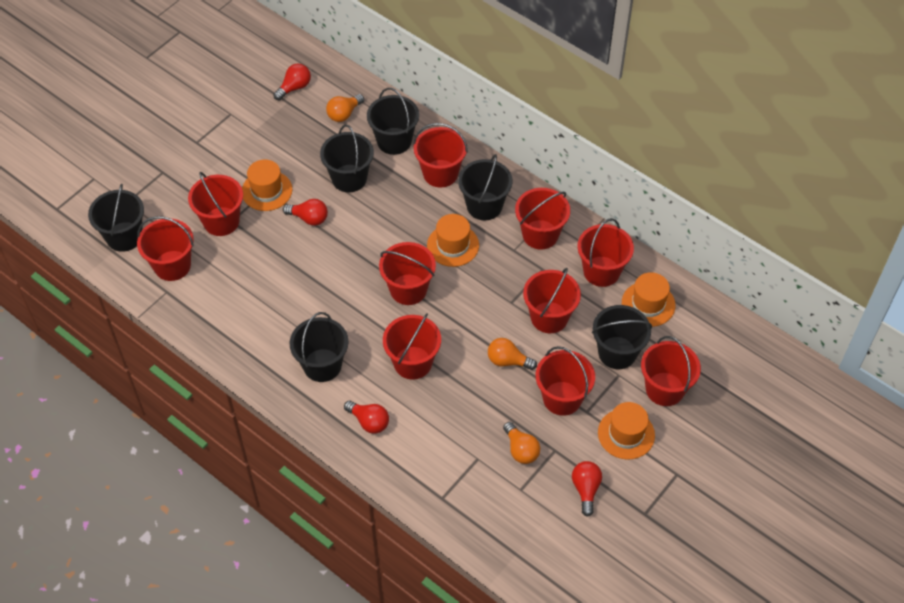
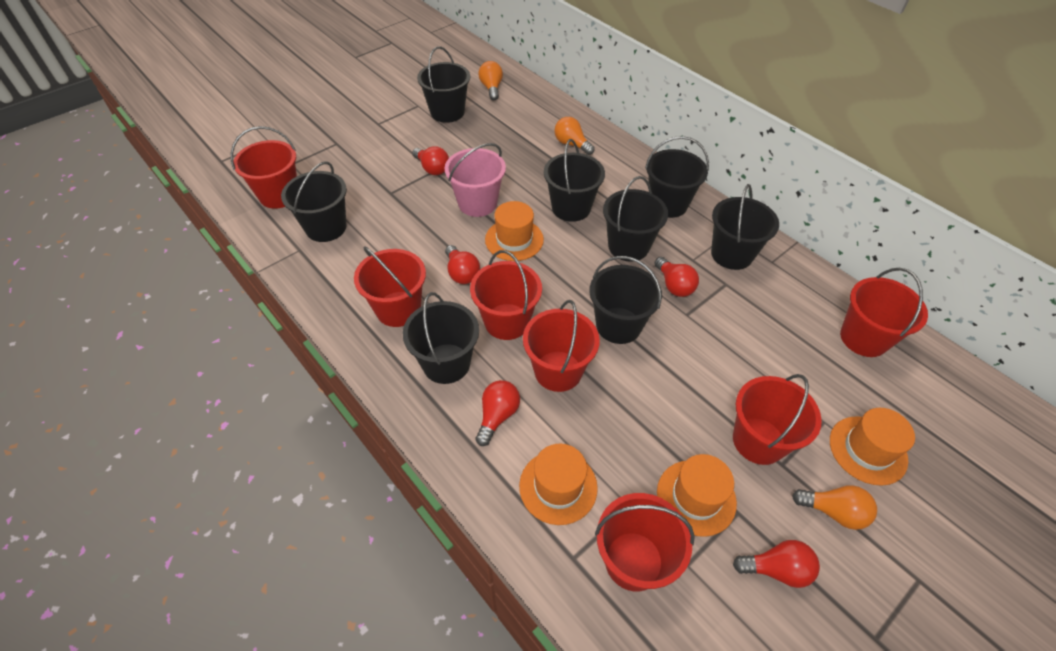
black bucket: [88,184,144,252] [290,312,349,382] [320,125,374,192] [367,88,419,155] [458,154,513,220] [592,305,652,369] = 6 -> [281,162,347,242] [403,292,479,384] [417,46,470,123] [544,139,605,222] [589,256,662,344] [603,176,668,261] [645,136,709,218] [711,184,779,270] = 8
pink bucket: none = 0 -> [445,143,506,217] = 1
red bucket: [137,216,194,281] [188,172,243,236] [379,242,436,305] [383,313,441,379] [413,123,468,188] [515,188,570,249] [523,268,581,333] [536,346,595,416] [577,218,634,287] [641,336,701,406] = 10 -> [231,126,297,209] [354,246,426,327] [470,250,542,340] [523,300,600,392] [595,493,695,591] [733,374,822,465] [840,268,928,357] = 7
red light bulb: [273,64,311,101] [283,199,328,226] [344,401,389,434] [572,461,602,517] = 4 -> [412,146,449,175] [445,245,480,284] [475,380,520,446] [654,257,699,297] [733,540,820,588] = 5

